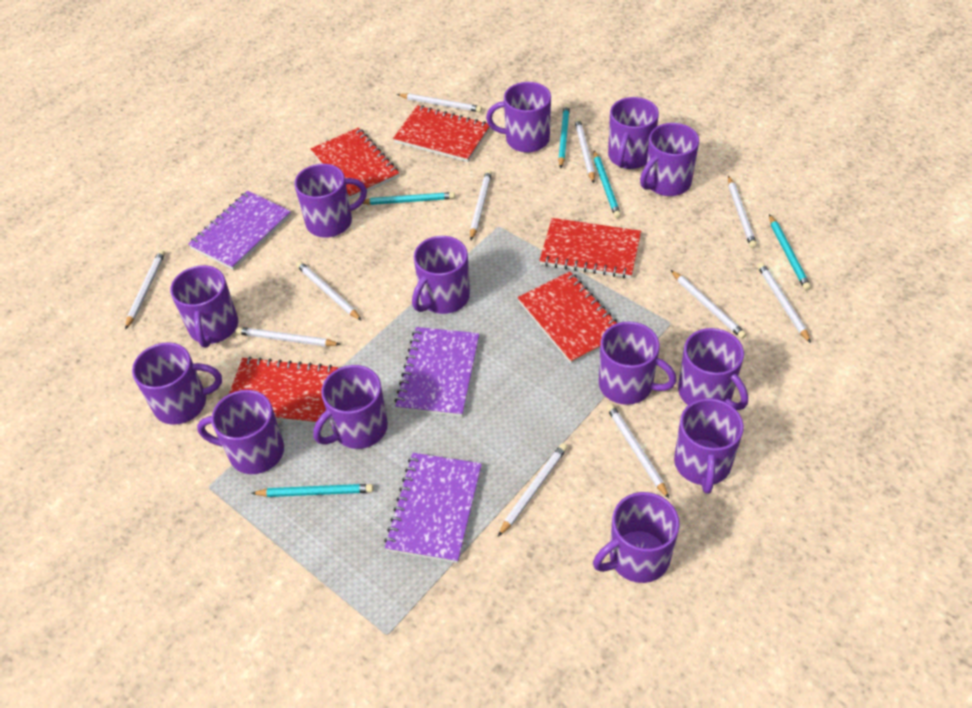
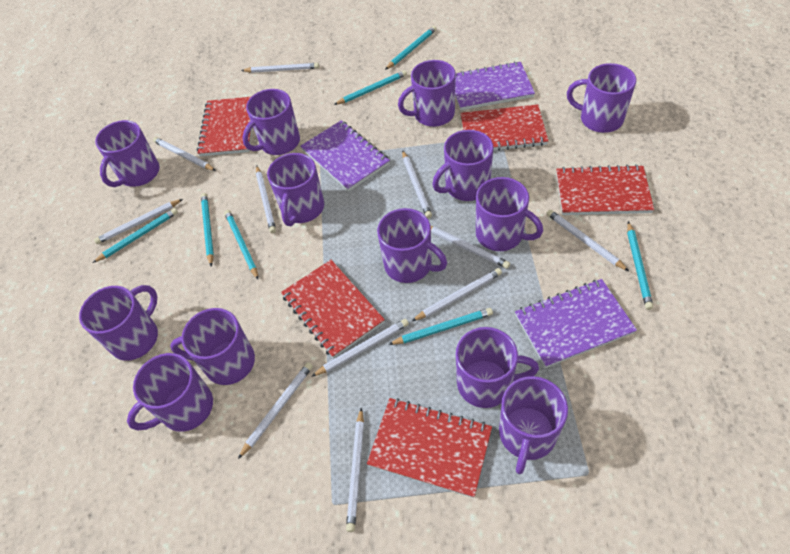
turquoise pencil: [251,484,373,497] [363,192,455,205] [558,105,570,168] [593,151,621,218] [769,214,811,290] = 5 -> [92,208,178,263] [201,193,214,267] [224,210,258,279] [334,70,407,105] [385,26,437,70] [388,308,493,345] [627,221,653,310] = 7

